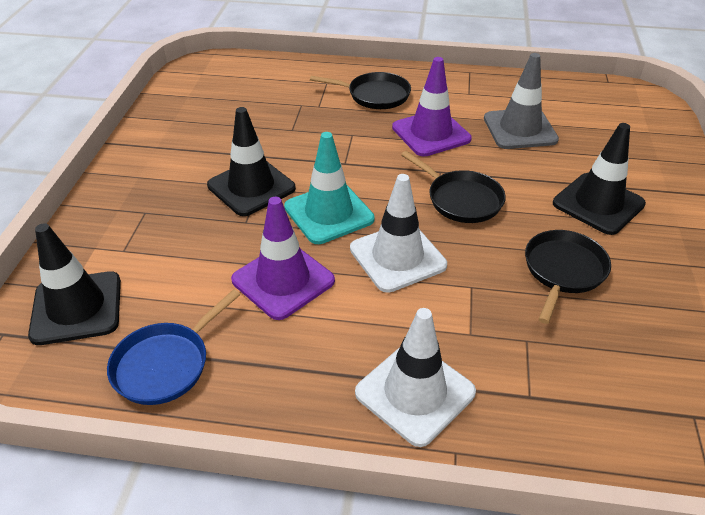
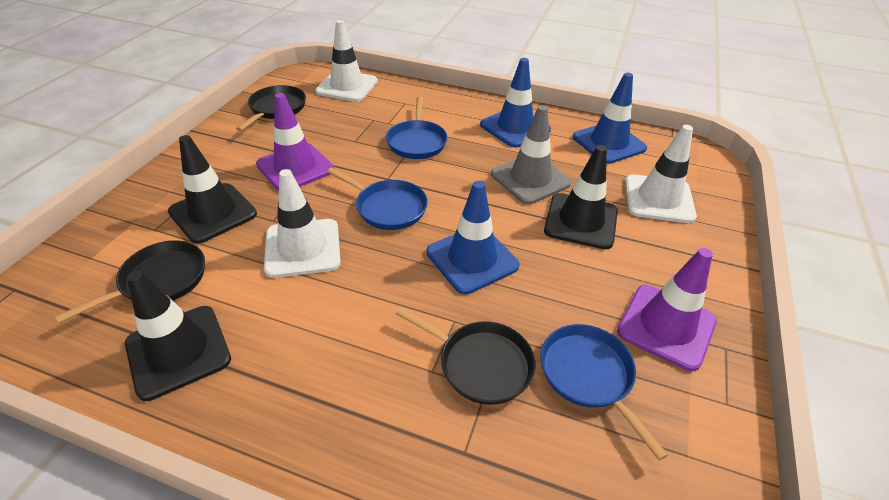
blue pan: [107,289,240,405] = 1 -> [327,168,428,230] [386,97,448,159] [540,324,668,461] = 3
blue traffic cone: none = 0 -> [427,181,519,294] [480,58,551,147] [573,73,647,164] = 3
turquoise traffic cone: [284,132,375,244] = 1 -> none = 0
white traffic cone: [350,174,447,293] [355,308,476,447] = 2 -> [264,169,341,278] [315,20,378,102] [625,125,697,223] = 3

